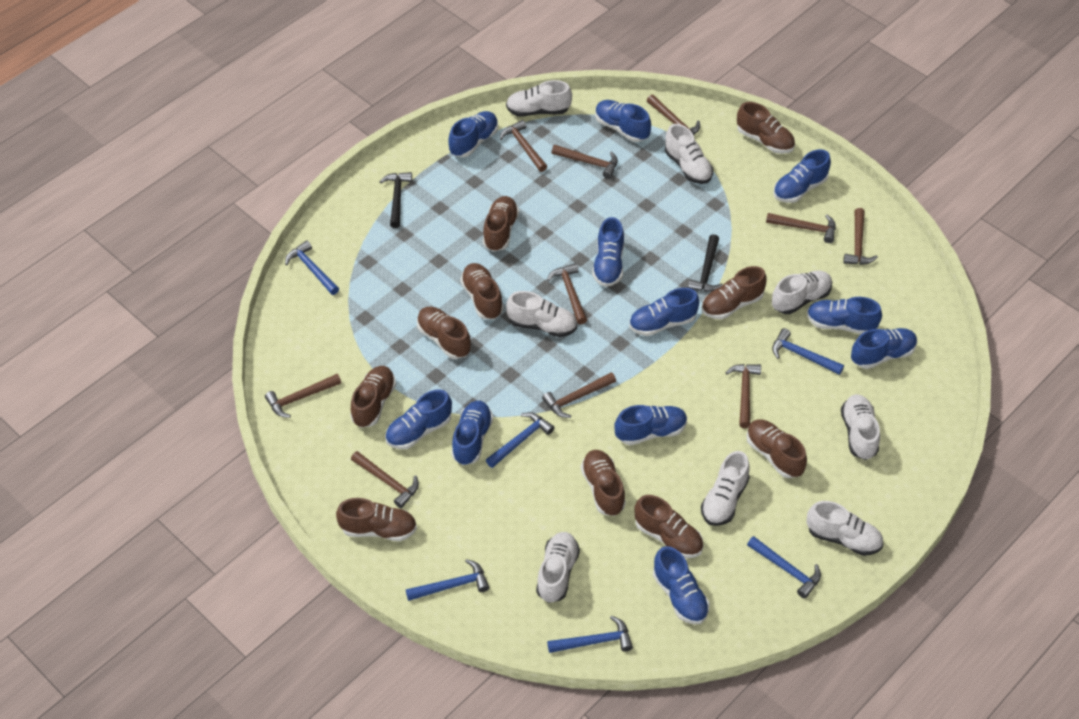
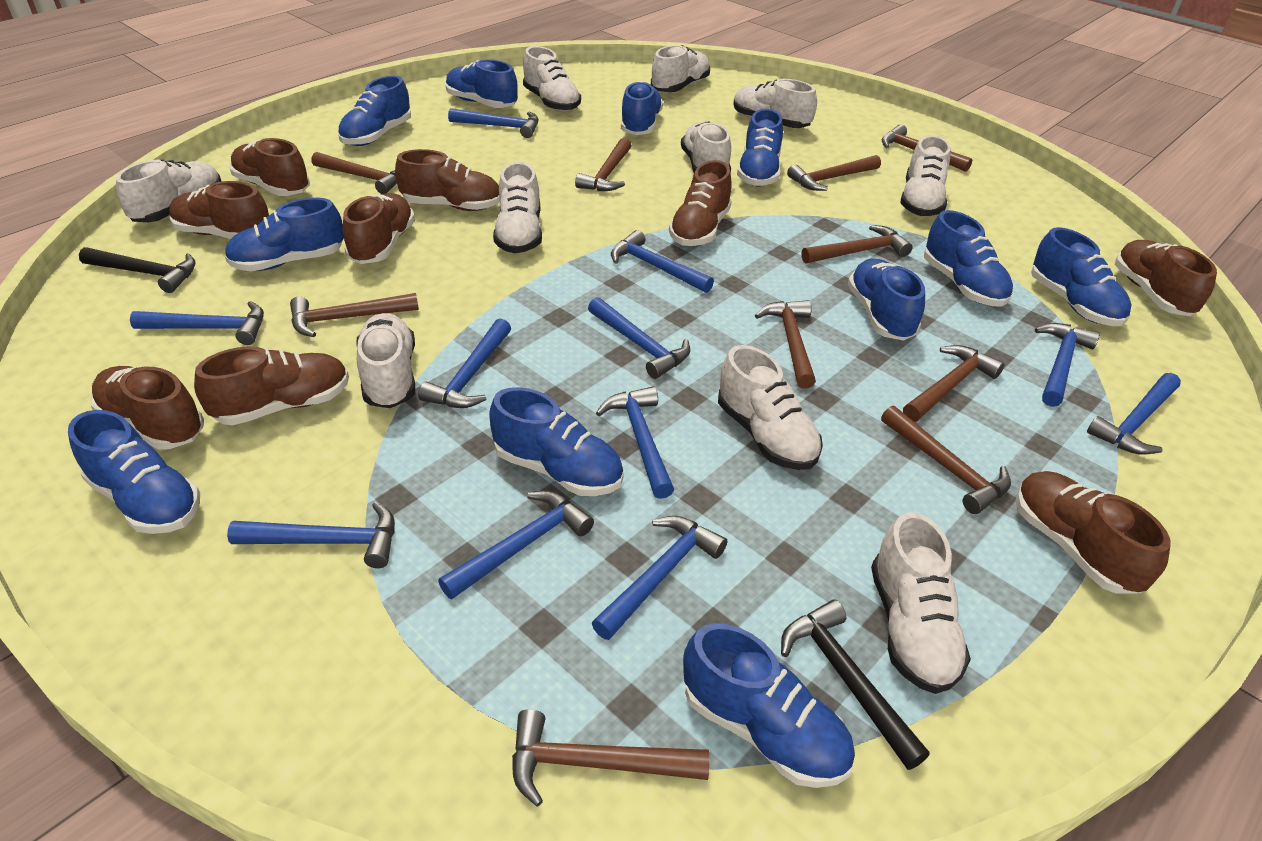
blue hammer: [285,240,339,295] [406,559,489,601] [486,412,555,468] [547,616,633,653] [747,536,821,599] [772,328,844,375] = 6 -> [130,301,264,345] [227,502,395,568] [418,319,511,408] [438,491,594,599] [448,108,539,138] [588,297,690,379] [592,516,727,640] [596,386,674,499] [611,230,714,293] [1035,323,1100,407] [1087,373,1181,455] = 11
brown shoe: [336,498,417,541] [350,366,396,428] [417,307,471,359] [460,263,504,319] [483,196,519,252] [581,450,626,516] [634,495,703,558] [701,266,767,319] [737,102,795,154] [746,420,807,478] = 10 -> [90,366,204,450] [169,181,269,239] [194,346,349,426] [230,138,310,196] [343,193,415,264] [395,149,500,211] [669,160,732,246] [1016,471,1171,594] [1115,240,1217,316] = 9
white shoe: [506,80,572,117] [506,291,577,337] [536,532,580,603] [665,124,713,184] [701,451,750,526] [772,271,832,314] [806,501,883,556] [841,394,880,460] = 8 -> [116,159,221,222] [356,313,415,408] [493,162,542,253] [523,46,581,112] [651,45,710,92] [681,121,731,173] [718,345,823,470] [733,79,817,128] [871,512,971,694] [900,135,951,216] = 10

